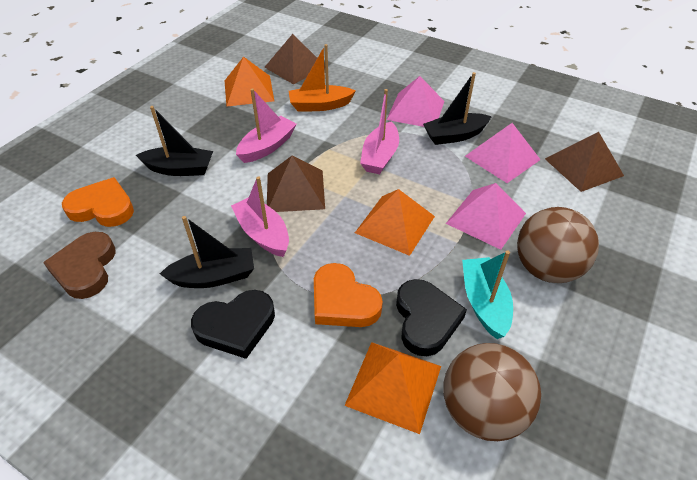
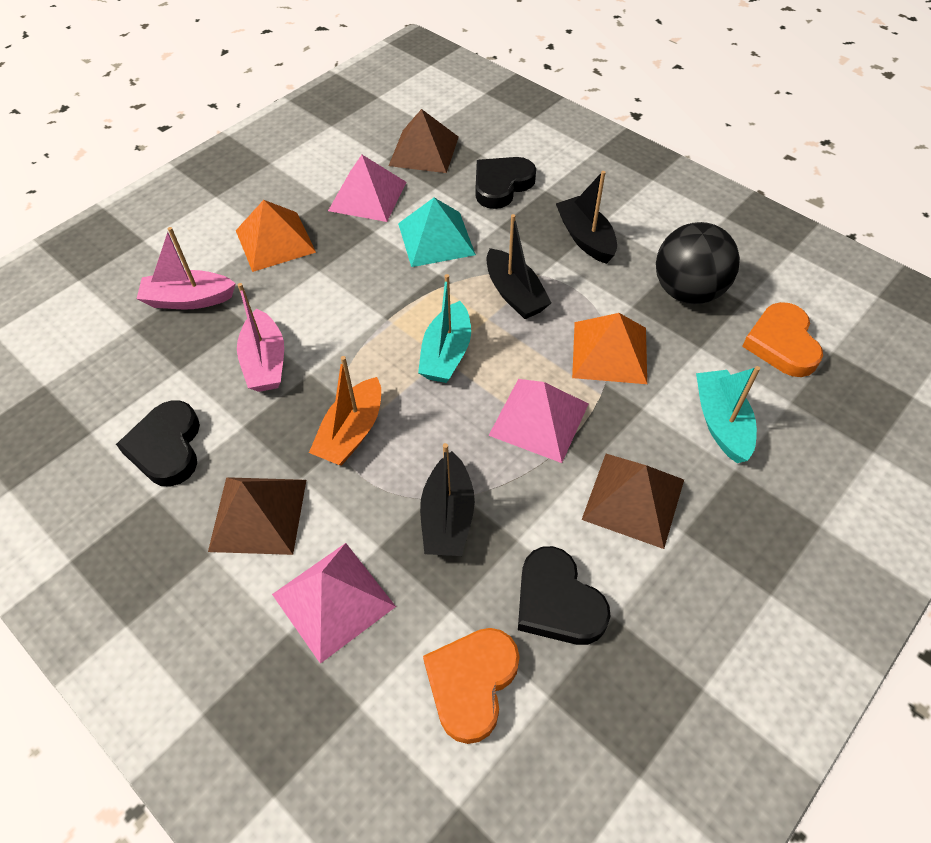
black ball: none = 0 -> [656,222,740,304] = 1
black heart: [191,290,275,359] [396,279,467,356] = 2 -> [116,400,200,487] [476,157,536,209] [518,546,611,645] = 3
brown ball: [443,343,541,441] [517,207,599,283] = 2 -> none = 0
brown heart: [43,232,115,299] = 1 -> none = 0
orange pyramid: [225,57,274,107] [344,342,441,434] [355,189,435,256] = 3 -> [236,200,316,272] [572,313,647,384] = 2
pink boat: [231,176,289,257] [236,89,297,163] [360,89,399,174] = 3 -> [136,227,236,309] [237,283,284,392] = 2
turquoise boat: [462,251,513,339] = 1 -> [418,274,471,383] [696,366,760,463] = 2
turquoise pyramid: none = 0 -> [398,198,476,267] = 1

